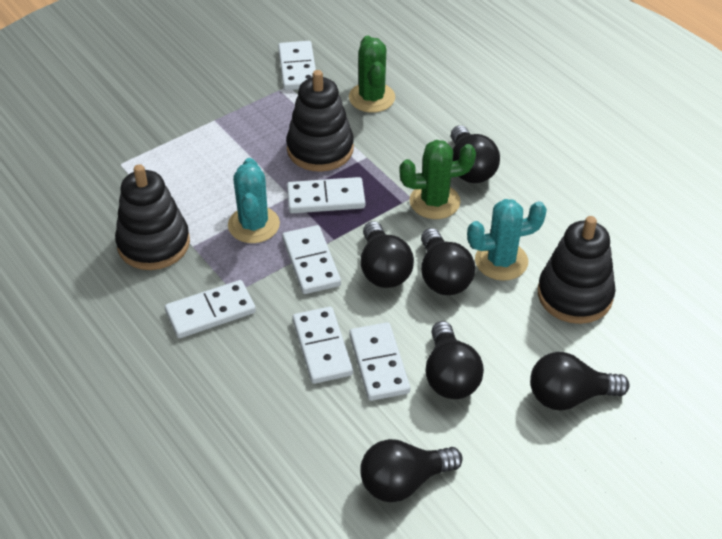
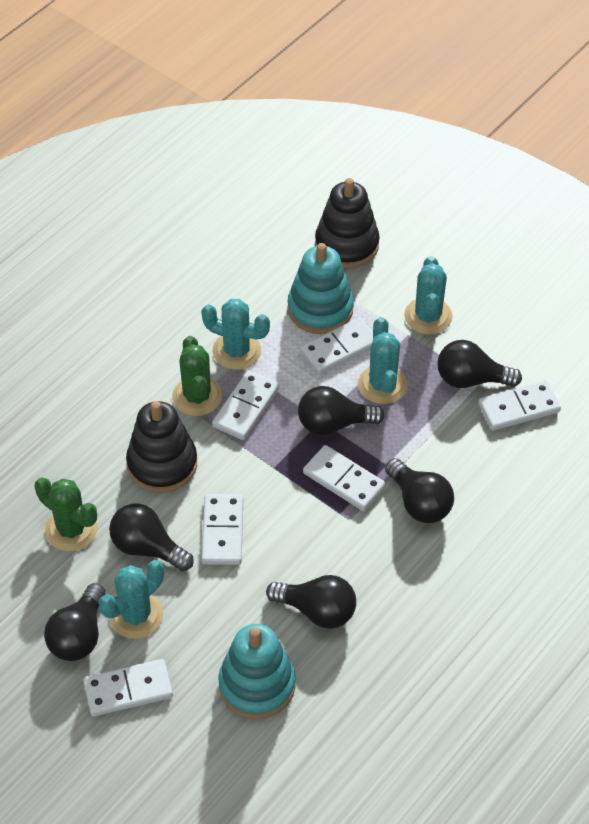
black stacking toy: [115,164,190,270] [286,70,354,172] [538,216,616,324] = 3 -> [126,401,197,493] [315,178,380,269] = 2
turquoise cactus: [228,158,280,243] [467,199,547,281] = 2 -> [99,560,164,639] [201,299,270,370] [358,317,408,404] [404,256,452,335] = 4
turquoise stacking toy: none = 0 -> [218,624,296,719] [288,243,354,334] = 2

